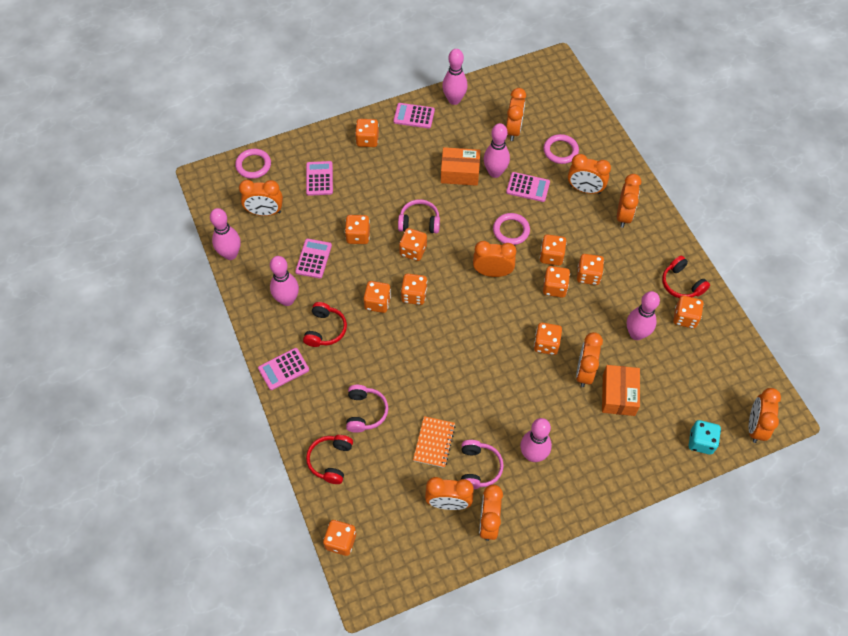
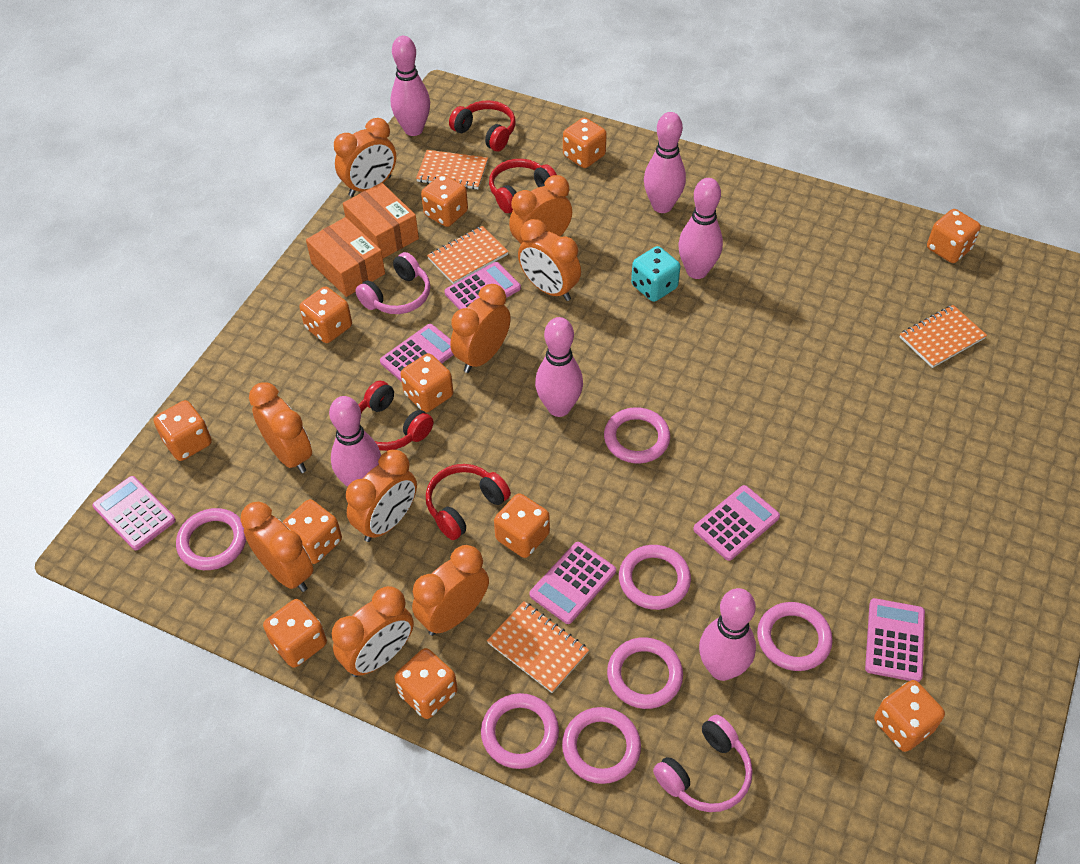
orange notebook: [413,416,456,468] = 1 -> [416,150,488,190] [427,226,509,284] [487,601,589,693] [900,305,987,368] = 4
pink calculator: [258,348,309,390] [295,239,332,279] [306,161,333,196] [393,103,435,129] [506,172,550,202] = 5 -> [92,476,176,550] [380,324,454,382] [444,262,521,310] [529,542,616,624] [693,485,780,561] [865,598,925,682] = 6
pink headphones: [346,385,388,433] [398,199,440,234] [461,440,504,489] = 3 -> [355,252,430,314] [653,714,753,812] = 2
pink ring: [235,149,271,179] [493,213,530,245] [543,134,579,164] = 3 -> [176,508,246,570] [481,693,559,769] [562,707,641,784] [604,407,670,463] [607,637,683,709] [619,545,691,610] [757,602,833,671] = 7
red headphones: [303,302,347,347] [306,435,353,484] [662,256,710,298] = 3 -> [359,381,434,451] [426,464,511,540] [449,101,515,151] [489,159,557,213] = 4

